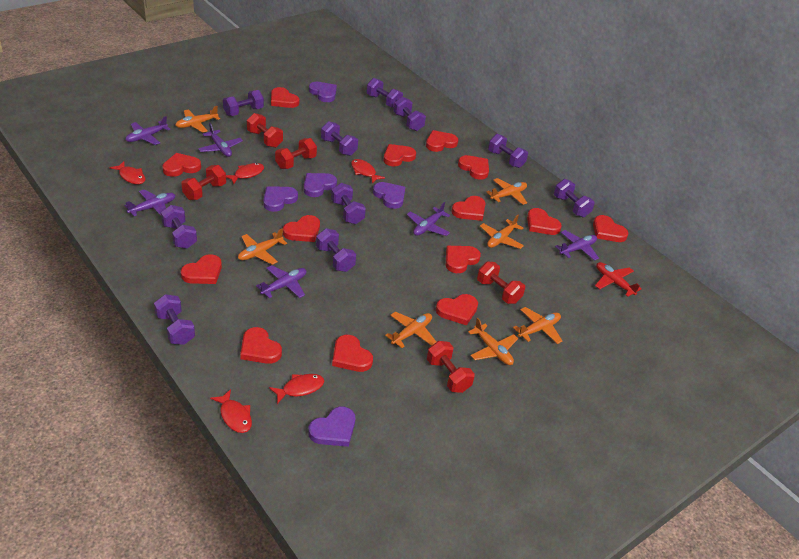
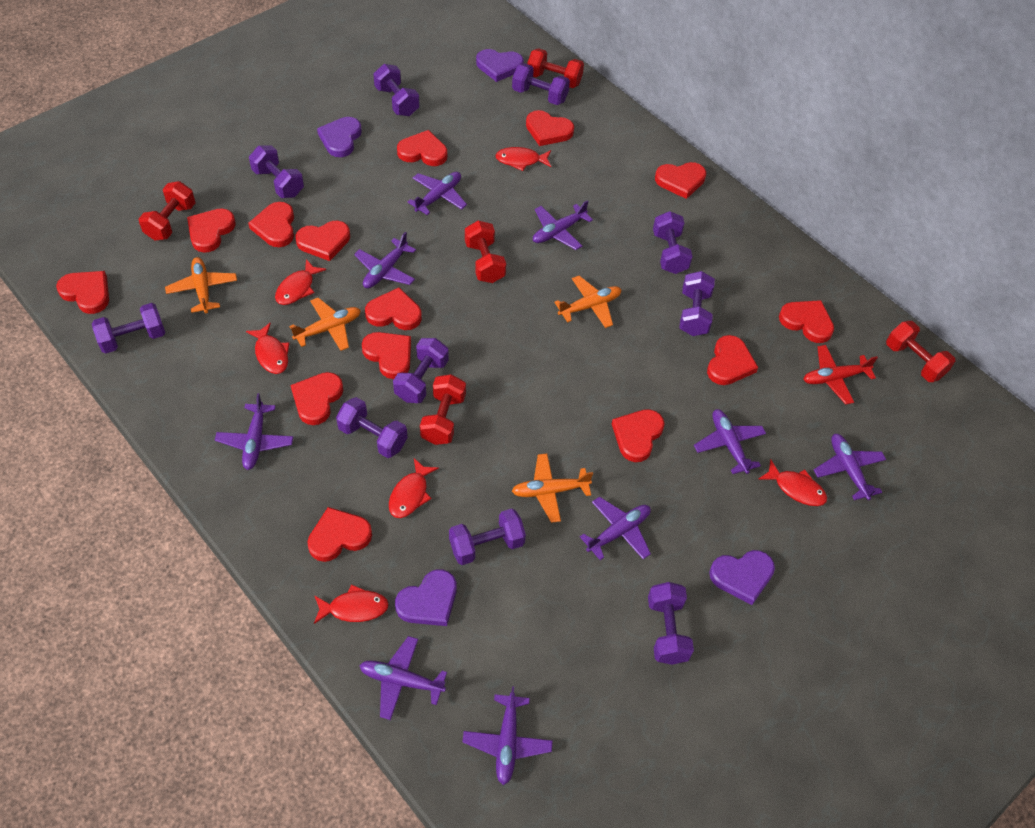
orange plane: [175,106,220,133] [238,228,287,265] [385,312,436,348] [468,318,518,365] [480,215,524,249] [487,178,527,205] [513,307,562,344] = 7 -> [165,257,237,313] [289,298,361,351] [512,453,593,523] [554,276,622,328] = 4
purple heart: [263,187,298,212] [304,173,337,197] [308,407,355,447] [309,82,337,102] [373,182,405,209] = 5 -> [317,117,362,157] [395,569,457,626] [476,49,524,82] [709,550,775,605] = 4
purple plane: [125,116,171,145] [125,189,175,216] [198,123,243,157] [256,265,306,298] [407,202,450,236] [555,230,599,261] = 6 -> [215,393,293,470] [354,232,416,288] [359,636,447,720] [407,172,467,215] [463,686,553,785] [533,200,593,250] [580,497,651,560] [694,409,766,474] [814,434,886,500] = 9
red fish: [110,161,146,184] [210,389,252,433] [226,163,264,184] [269,374,324,404] [351,159,385,183] = 5 -> [246,322,290,374] [275,259,326,305] [314,584,389,624] [389,458,439,518] [495,147,551,171] [759,459,827,506] = 6

